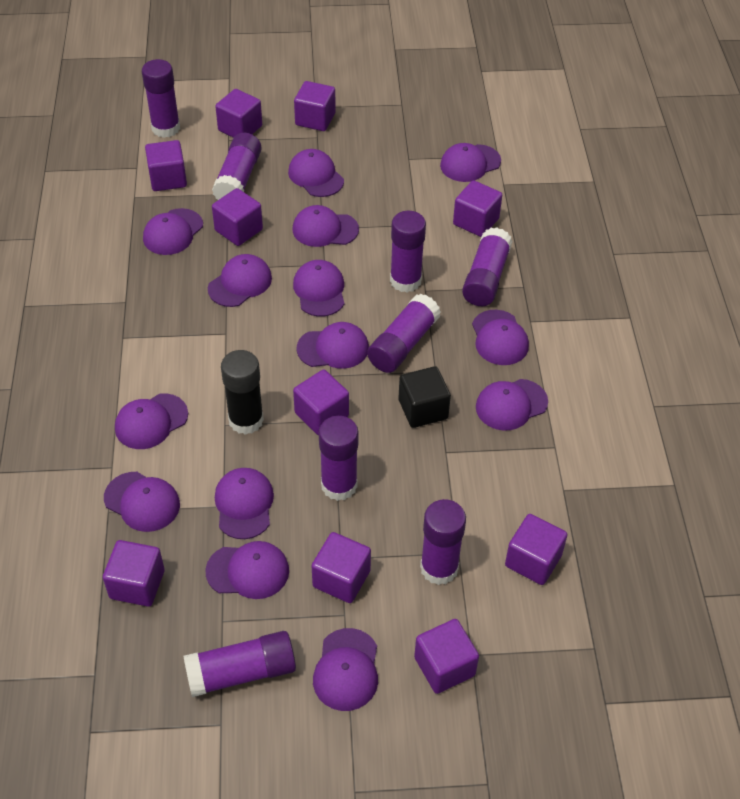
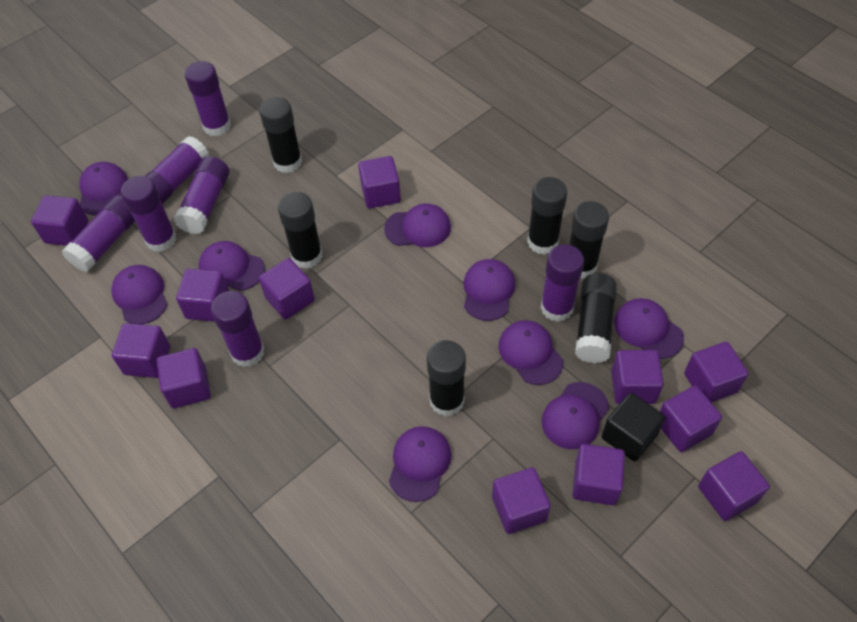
black glue stick: [221,350,264,435] = 1 -> [259,97,302,173] [278,192,323,269] [427,340,466,417] [527,177,567,255] [569,201,609,279] [575,273,617,363] = 6
purple cap: [104,472,180,532] [115,393,188,449] [143,208,203,255] [205,541,289,599] [208,254,272,307] [215,468,274,539] [288,149,344,197] [293,205,359,247] [293,260,344,317] [296,322,369,369] [313,628,378,711] [440,143,501,182] [472,310,529,365] [476,379,548,431] = 14 -> [79,162,128,215] [111,265,168,324] [199,241,265,291] [384,204,451,247] [389,426,451,502] [464,259,515,321] [498,320,563,385] [541,382,609,449] [614,298,684,359] = 9
purple cube: [103,540,165,607] [145,140,187,191] [212,188,263,246] [215,89,262,138] [293,370,349,435] [294,81,336,131] [312,532,371,603] [414,619,479,694] [453,180,502,237] [505,514,567,585] = 10 -> [31,195,88,246] [112,323,170,378] [156,348,211,408] [176,269,229,322] [259,258,315,319] [358,156,401,208] [492,468,551,534] [572,444,625,505] [611,350,664,404] [659,385,722,452] [684,342,749,402] [698,451,770,521] = 12
purple glue stick: [142,59,180,138] [184,631,296,697] [212,133,262,200] [319,416,359,501] [367,294,441,373] [390,211,426,292] [420,499,466,585] [462,227,513,306] = 8 -> [62,195,135,272] [121,176,177,252] [145,136,209,204] [174,156,229,234] [185,61,231,136] [211,291,265,367] [541,244,584,322] = 7

